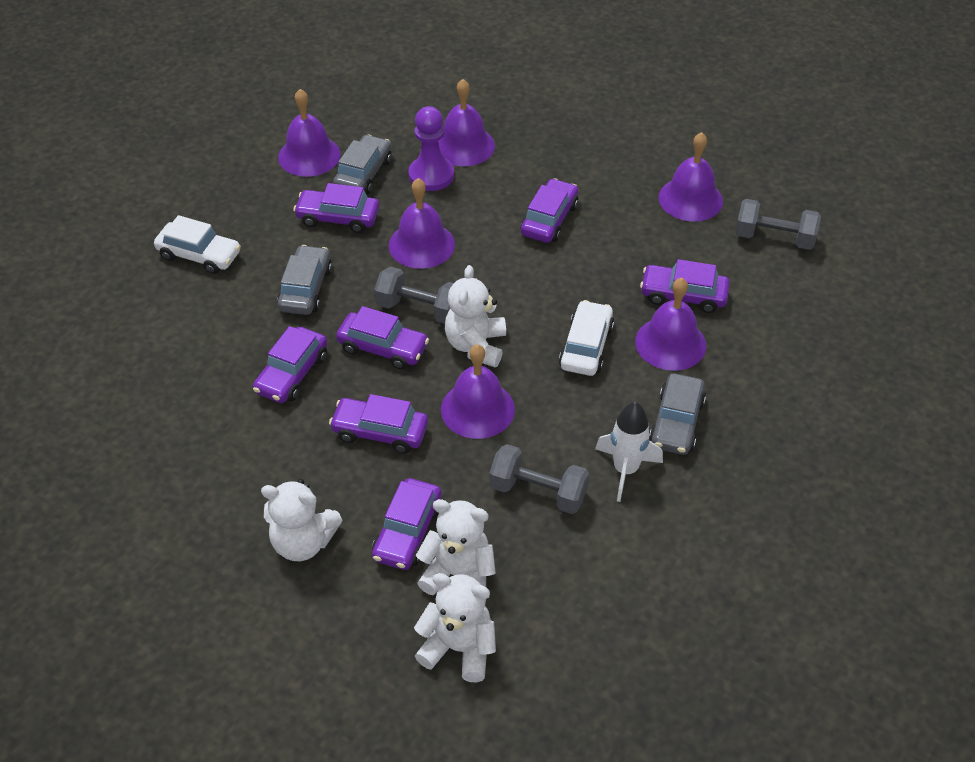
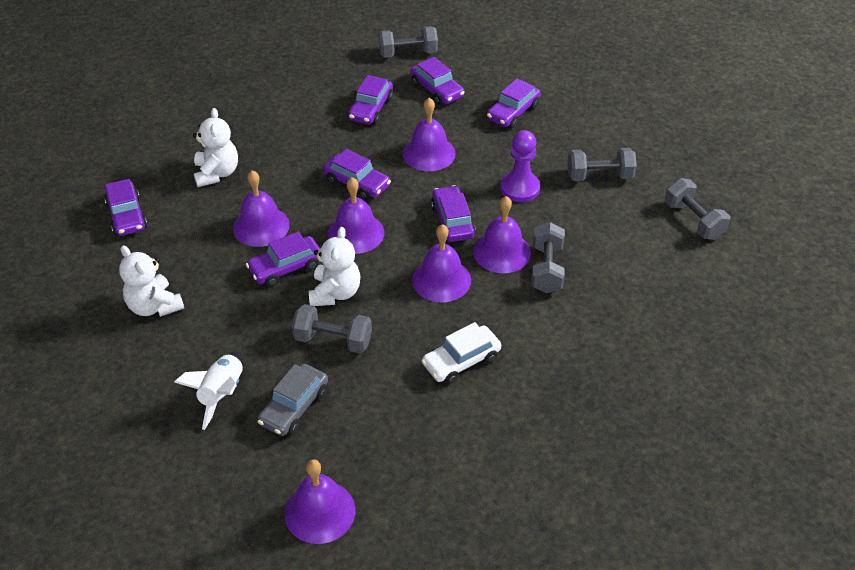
grey car: [277,245,332,315] [333,134,392,195] [649,373,706,455] = 3 -> [257,364,328,436] = 1
grey dumbbell: [374,267,454,324] [489,444,589,514] [735,199,821,250] = 3 -> [292,304,372,353] [378,26,438,58] [531,222,565,293] [567,148,637,181] [665,178,730,240] = 5
white car: [154,215,241,274] [559,300,614,376] = 2 -> [421,322,501,384] = 1
white teddy bear: [261,479,343,561] [414,573,496,682] [416,499,496,595] [445,265,506,367] = 4 -> [119,245,184,317] [193,108,238,187] [309,227,360,306] = 3

